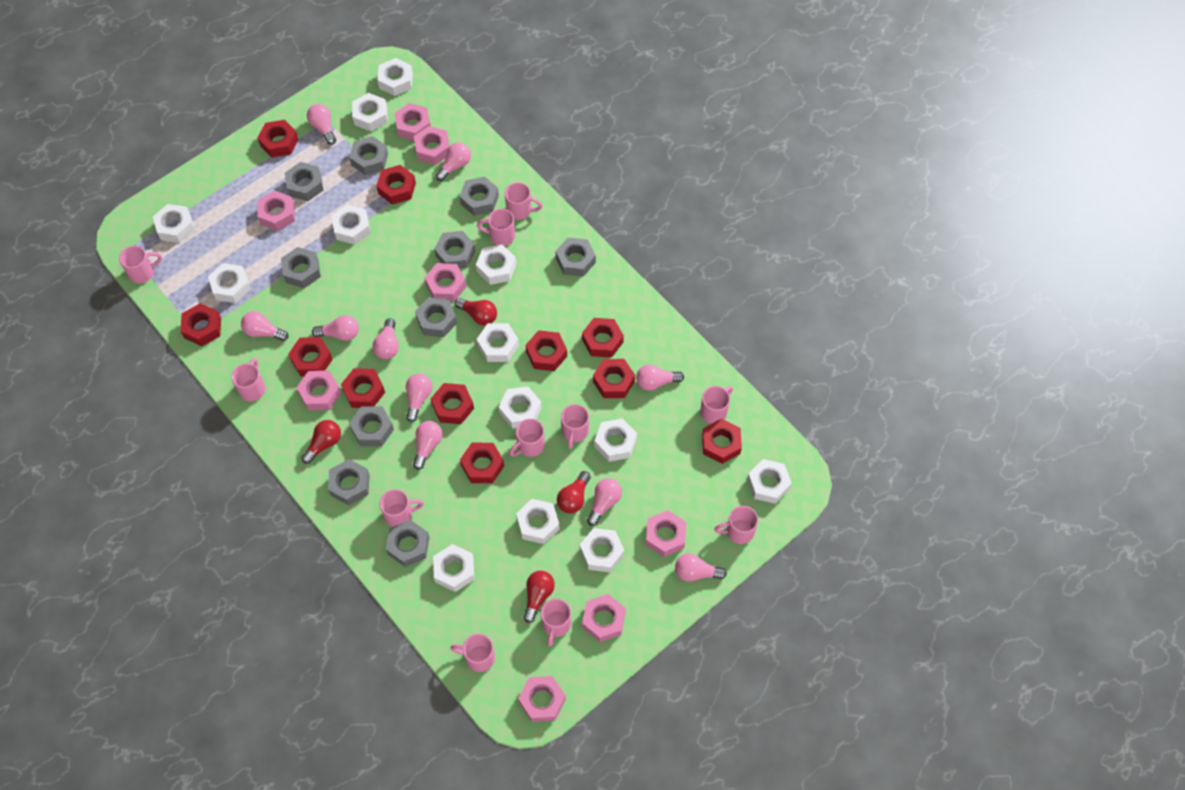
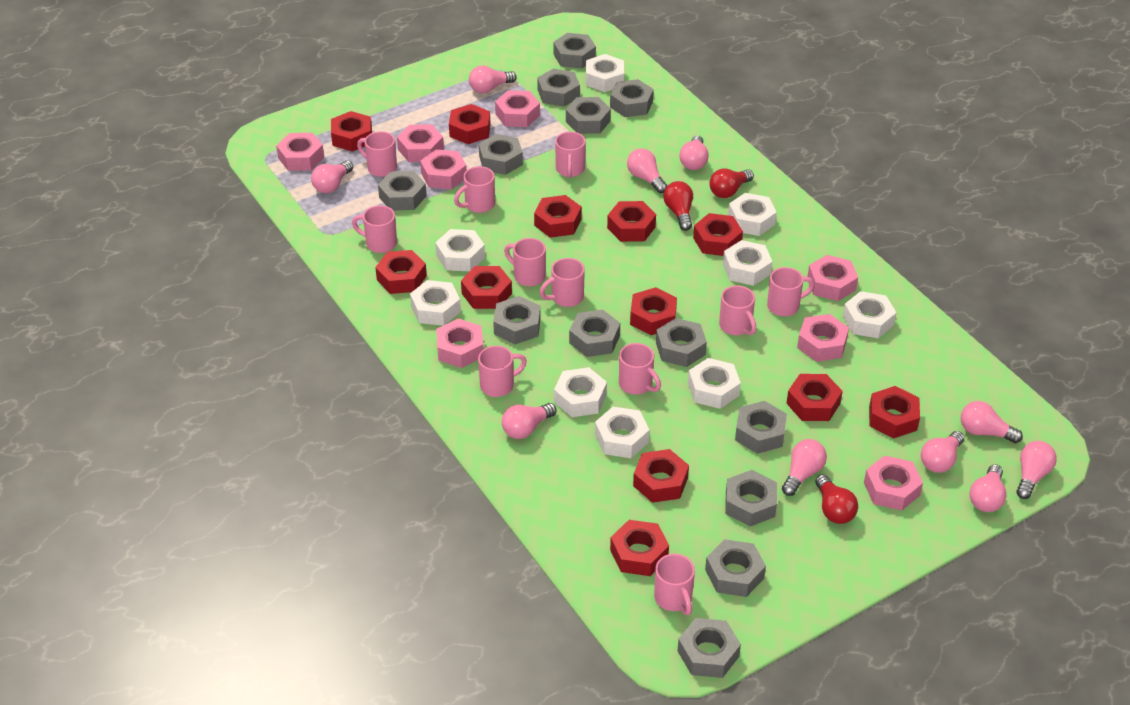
grey nut: [281,247,321,288] [285,162,324,201] [328,459,370,505] [349,136,388,175] [349,406,394,446] [386,520,429,567] [415,297,457,337] [434,231,475,268] [459,176,499,216] [556,238,596,277] = 10 -> [378,171,427,211] [479,134,523,175] [493,296,540,344] [537,68,580,107] [553,33,596,69] [566,97,611,134] [569,309,620,357] [610,79,654,117] [656,318,707,367] [678,618,741,678] [705,539,766,597] [725,470,777,526] [735,401,787,454] = 13
red light bulb: [301,420,341,464] [455,298,497,326] [523,571,555,623] [557,471,591,514] = 4 -> [663,181,693,231] [709,168,754,198] [815,474,858,524] = 3
red nut: [180,303,221,346] [258,120,299,158] [288,337,333,377] [341,368,385,408] [376,165,416,205] [431,383,474,424] [460,443,504,483] [526,330,567,371] [582,318,624,358] [593,359,635,398] [702,419,742,464] = 11 -> [331,111,372,152] [375,250,427,294] [449,104,491,144] [461,266,512,309] [534,195,582,238] [607,201,656,242] [610,520,669,576] [630,287,677,335] [633,449,689,503] [693,213,743,256] [786,374,843,421] [869,386,920,439] = 12
white nut: [153,204,195,243] [208,263,251,303] [331,205,371,245] [352,93,388,132] [377,58,413,96] [433,544,474,592] [476,244,516,285] [477,323,519,362] [499,386,542,429] [516,499,560,544] [580,528,624,573] [594,418,637,462] [747,459,792,504] = 13 -> [410,280,461,326] [435,229,485,271] [554,367,607,417] [586,54,624,92] [595,407,650,458] [688,358,741,409] [723,240,772,286] [728,193,777,236] [843,291,896,338] = 9

